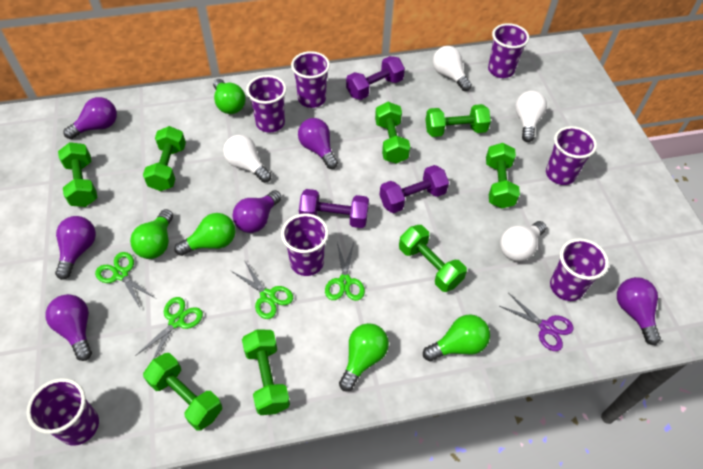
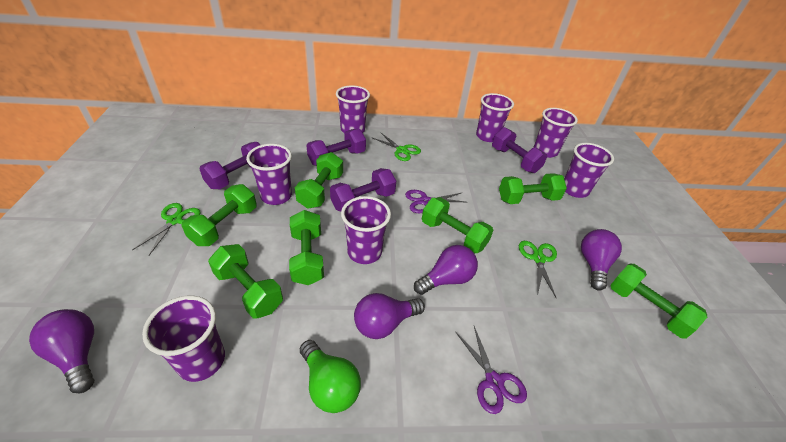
green dumbbell: [58,142,97,207] [143,126,186,191] [143,353,222,431] [242,330,290,415] [375,102,410,164] [399,225,467,292] [426,104,491,137] [486,143,520,209] = 8 -> [182,184,257,246] [208,244,283,319] [289,210,324,285] [295,152,343,209] [422,197,493,253] [499,173,567,204] [610,264,707,339] = 7
green light bulb: [130,209,173,259] [174,213,235,256] [213,79,246,114] [339,323,389,392] [423,314,490,361] = 5 -> [300,340,361,413] = 1
green scissors: [95,252,156,310] [135,297,203,359] [230,260,293,319] [325,242,365,301] = 4 -> [132,203,200,255] [371,132,421,161] [519,241,557,297] = 3
purple dumbbell: [299,189,369,228] [346,56,405,100] [380,165,449,213] = 3 -> [199,142,260,189] [306,129,366,166] [330,168,396,212] [492,127,547,173] = 4
purple light bulb: [46,294,92,361] [55,216,96,280] [64,97,117,139] [232,190,282,233] [298,118,338,169] [617,277,661,345] = 6 -> [29,309,94,393] [354,293,425,339] [414,245,478,295] [581,229,622,291] = 4
purple scissors: [500,294,573,351] = 1 -> [405,190,465,213] [456,326,527,414] = 2
white light bulb: [223,135,272,183] [433,46,472,91] [500,221,546,262] [515,90,547,142] = 4 -> none = 0

